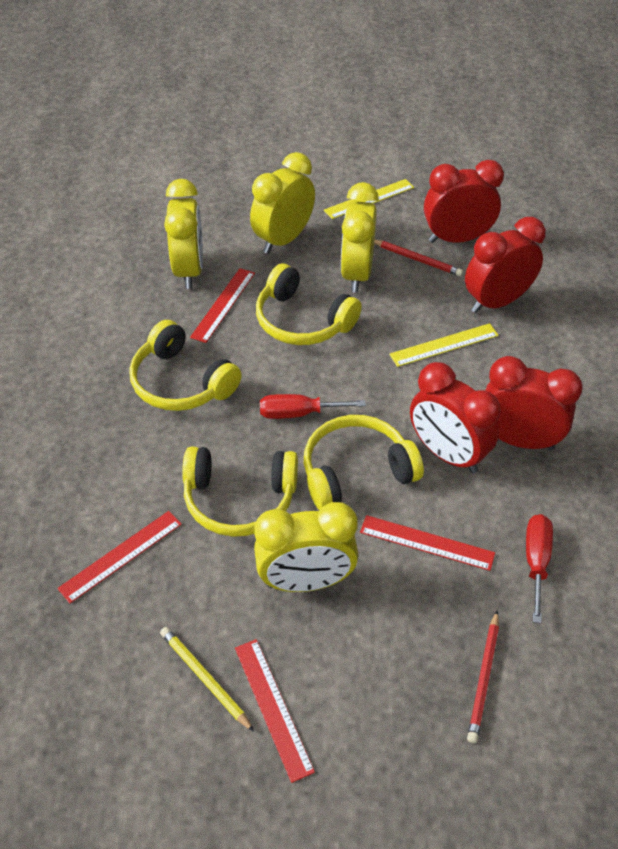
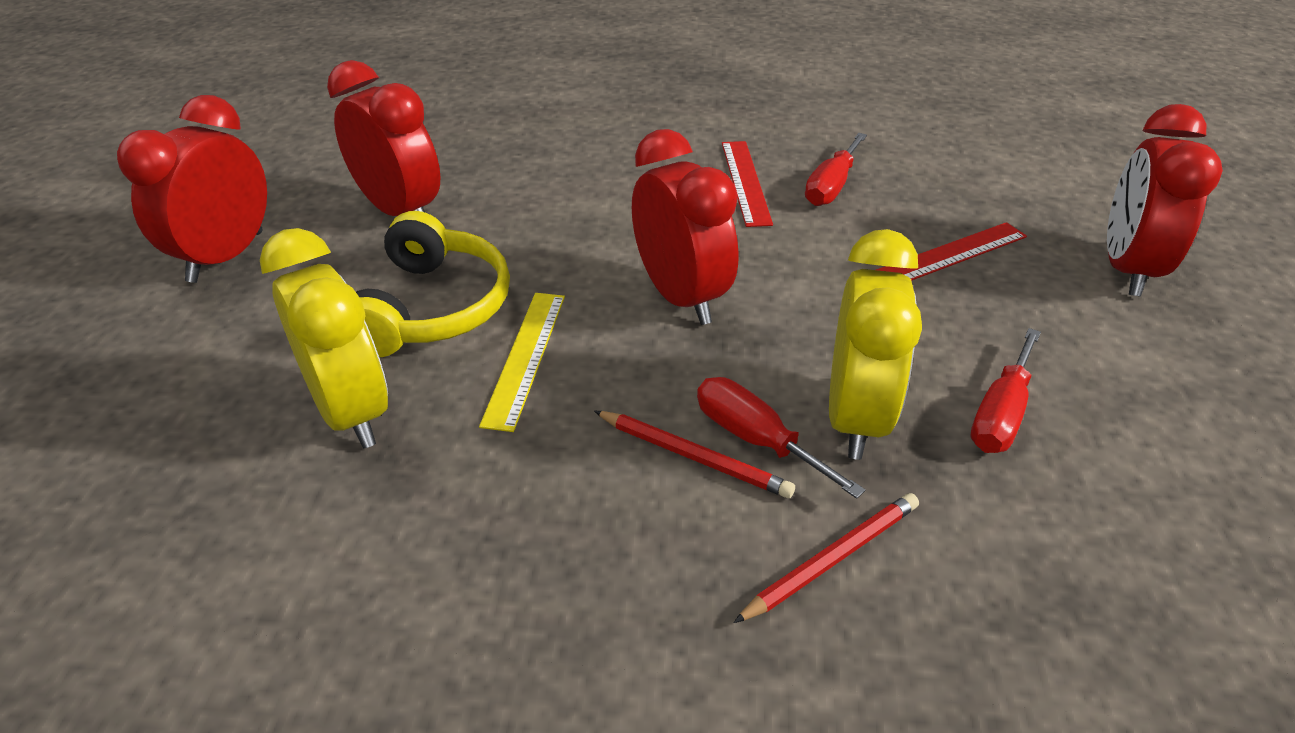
red ruler: [57,511,182,603] [190,268,255,343] [235,639,315,783] [360,515,495,571] = 4 -> [722,141,773,227] [876,222,1027,281] = 2
red screwdriver: [260,394,366,419] [526,514,553,624] = 2 -> [697,377,865,499] [805,133,867,206] [970,328,1041,453] = 3
yellow clock: [164,179,203,289] [250,152,315,254] [254,502,359,592] [340,182,379,293] = 4 -> [260,228,388,448] [829,229,922,460] = 2
yellow headphones: [129,320,242,411] [182,447,298,537] [256,264,362,345] [304,415,424,510] = 4 -> [356,211,510,357] = 1
yellow pencil: [160,627,254,732] = 1 -> none = 0
yellow ruler: [324,179,414,219] [389,323,499,367] = 2 -> [479,293,565,432] = 1

